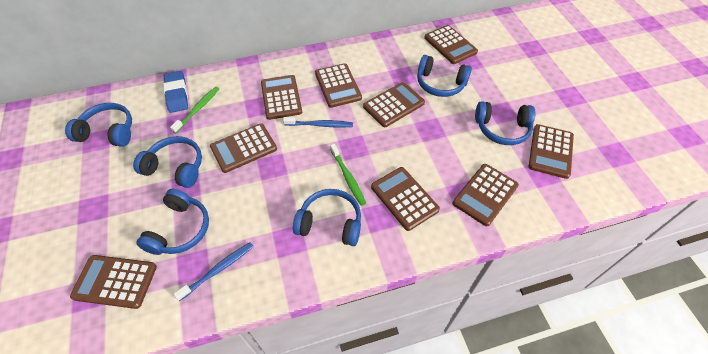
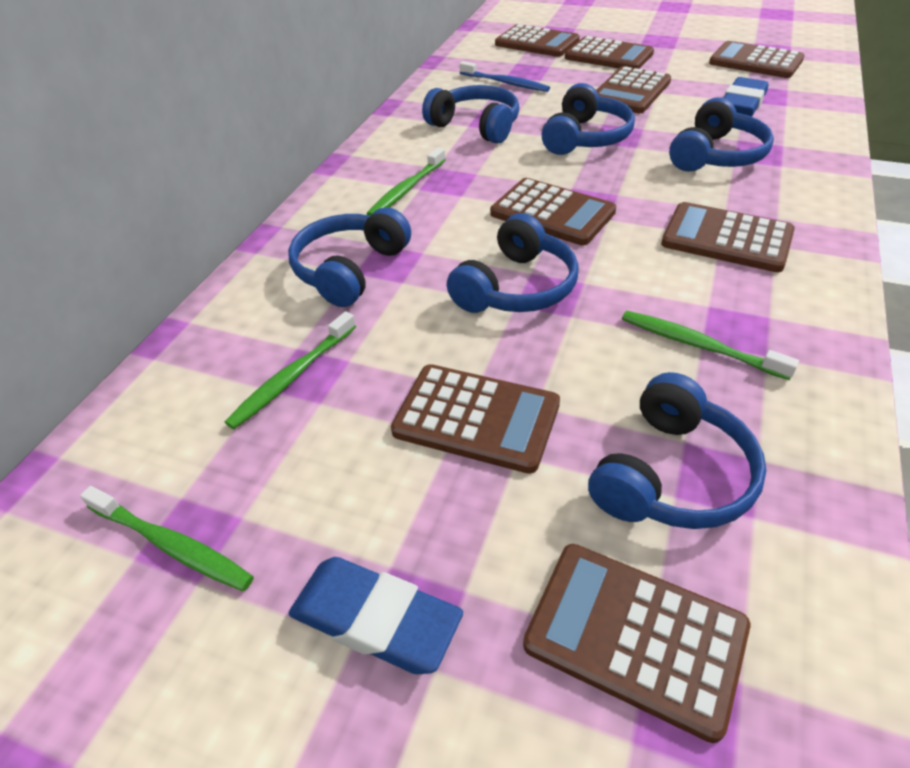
blue eraser: [163,71,188,113] = 1 -> [289,557,463,674] [723,77,769,117] = 2
blue toothbrush: [173,242,254,301] [283,117,353,128] = 2 -> [459,61,550,92] = 1
brown calculator: [70,255,157,309] [210,123,277,173] [261,75,302,120] [315,63,362,108] [363,82,425,127] [371,167,440,231] [424,25,478,64] [453,164,519,226] [529,124,574,179] = 9 -> [391,364,560,474] [490,178,616,245] [495,24,580,57] [523,544,750,743] [565,36,654,69] [596,66,671,113] [661,202,795,272] [709,41,805,78] = 8
green toothbrush: [170,87,219,133] [330,144,366,206] = 2 -> [80,486,254,591] [225,311,356,429] [367,147,446,216] [622,311,799,380] = 4

